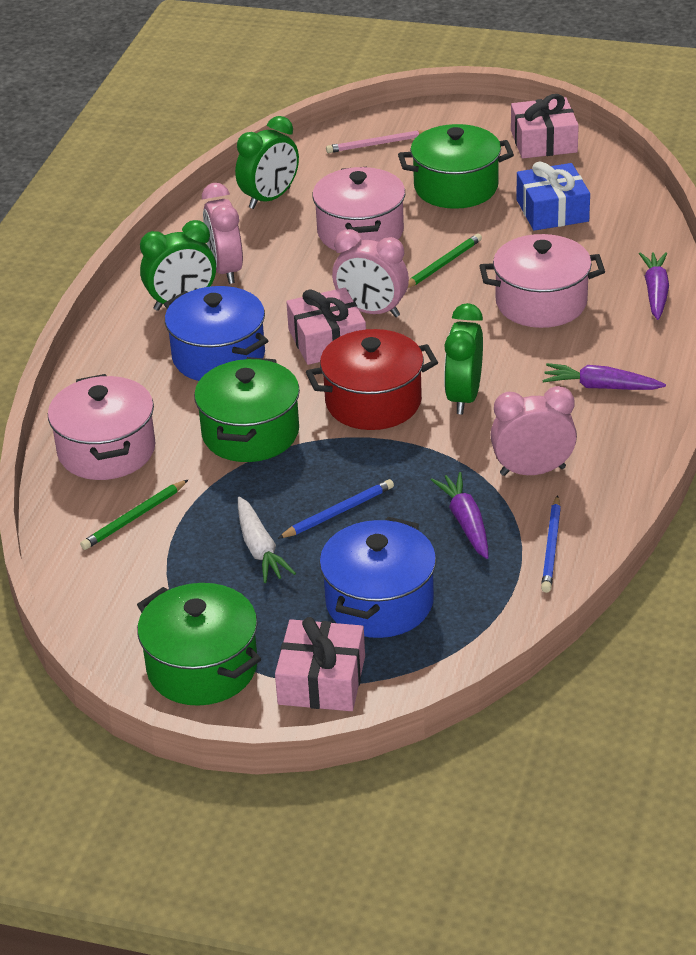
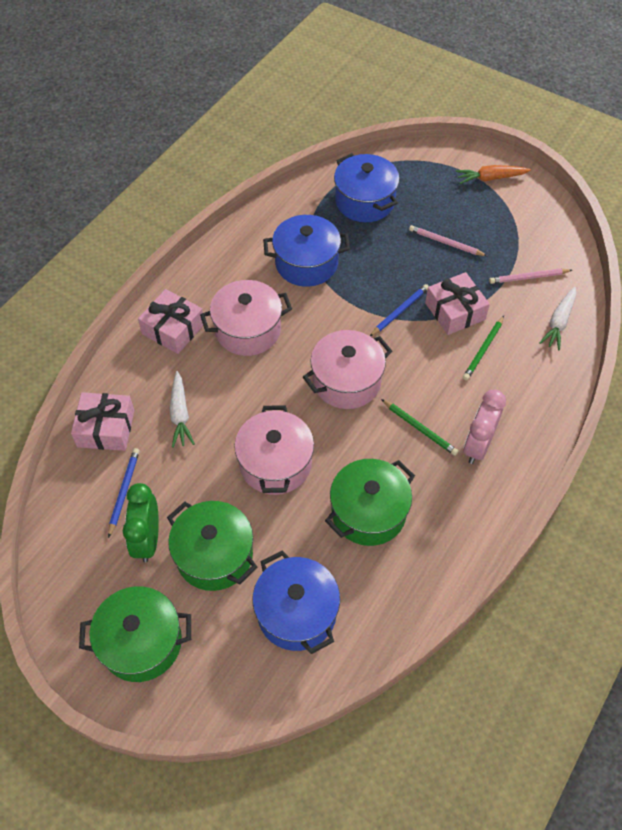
blue gift: [516,162,590,231] = 1 -> none = 0
blue pot: [164,286,268,381] [319,517,436,638] = 2 -> [252,550,340,654] [263,215,350,287] [334,153,400,222] = 3
green clock: [140,220,216,311] [235,116,299,209] [444,303,483,414] = 3 -> [123,483,159,562] = 1
orange carrot: none = 0 -> [456,165,531,184] = 1
pink clock: [202,183,243,284] [332,229,409,317] [490,386,577,476] = 3 -> [464,390,506,464] = 1
pink pencil: [326,130,426,153] = 1 -> [409,225,487,256] [489,268,572,284] = 2
purple carrot: [431,472,488,559] [542,363,666,390] [639,252,669,320] = 3 -> none = 0
red pot: [306,329,438,430] = 1 -> none = 0
white carrot: [238,496,296,583] = 1 -> [170,371,195,448] [539,287,576,351] = 2

